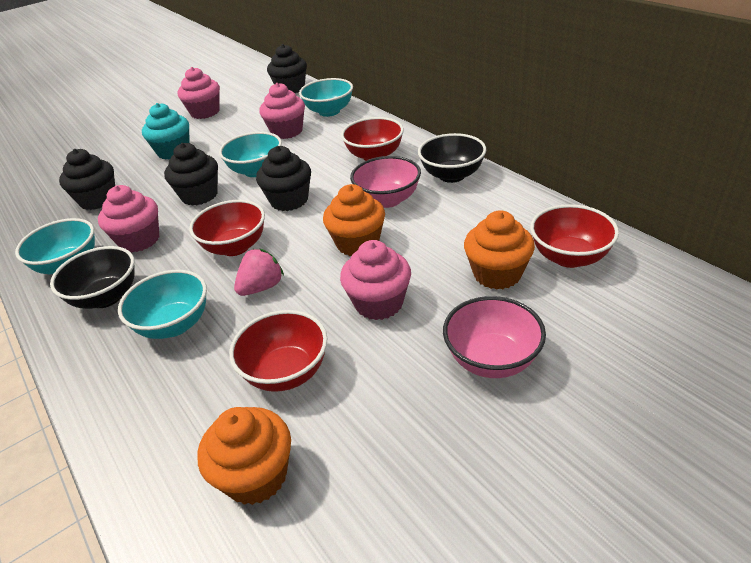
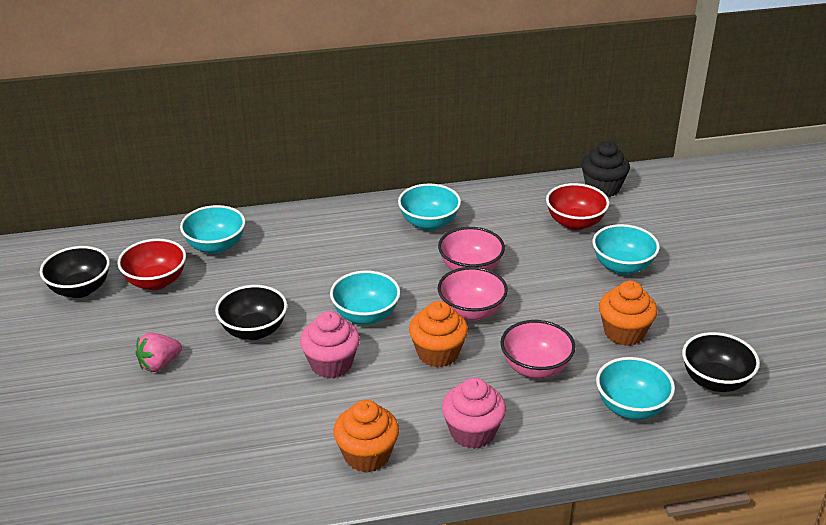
black bowl: [50,246,135,309] [418,133,486,183] = 2 -> [40,246,110,298] [215,285,287,340] [682,332,760,392] = 3
black cupcake: [59,149,115,210] [164,143,218,206] [256,146,311,211] [267,44,307,93] = 4 -> [581,141,630,197] = 1
pink bowl: [350,156,421,208] [443,296,546,378] = 2 -> [438,227,505,270] [438,267,508,321] [500,320,576,378] = 3
pink cupcake: [98,185,159,252] [178,67,220,119] [259,83,305,139] [340,240,411,320] = 4 -> [300,311,360,379] [442,378,506,449] = 2
red bowl: [189,200,265,256] [229,310,327,392] [341,117,404,161] [530,204,619,268] = 4 -> [117,239,186,290] [546,183,609,230] = 2
turquoise bowl: [15,218,95,274] [118,270,207,339] [219,132,282,177] [299,78,353,117] = 4 -> [180,205,245,254] [330,271,400,325] [398,183,461,231] [592,224,660,275] [596,357,675,419] = 5
turquoise cupcake: [142,103,190,160] = 1 -> none = 0

